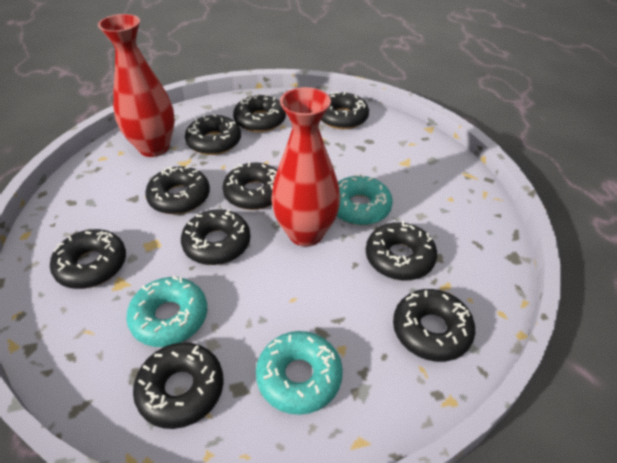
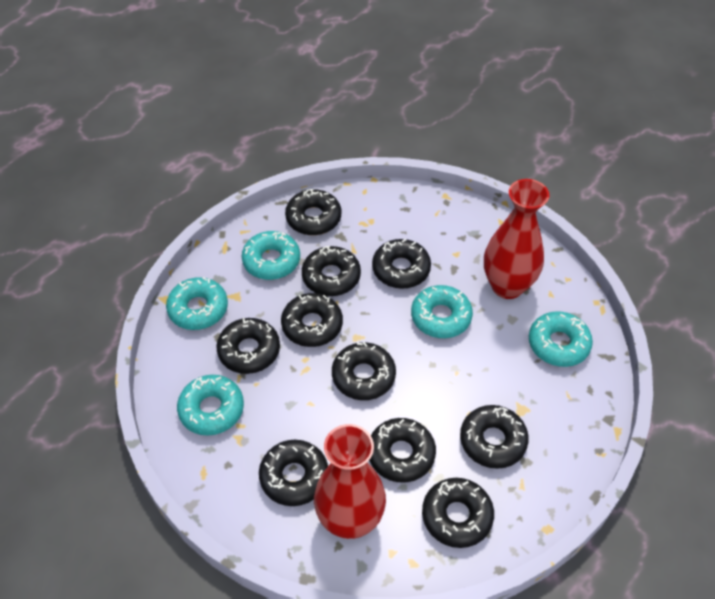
turquoise donut: [126,276,207,347] [256,331,343,415] [337,174,393,225] = 3 -> [166,277,228,330] [177,375,244,436] [242,231,300,280] [411,285,473,338] [529,311,593,367] = 5

